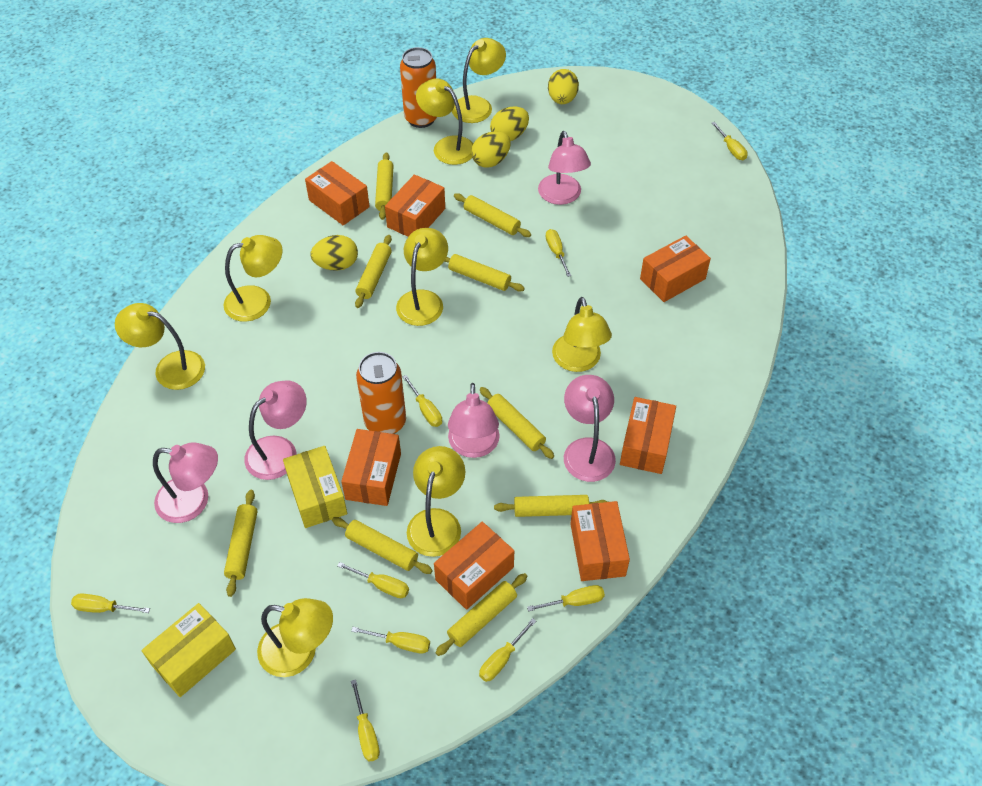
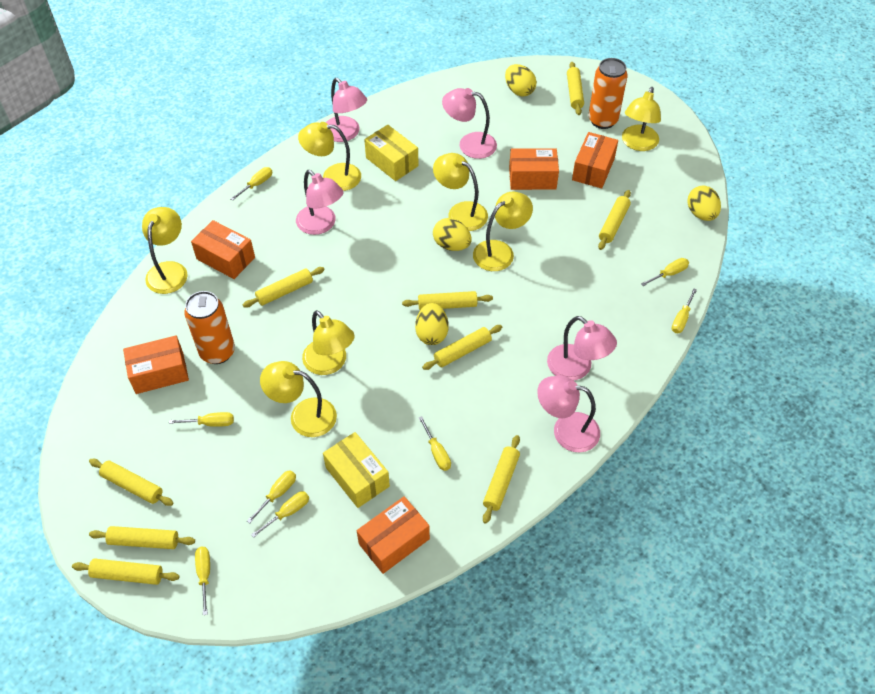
orange box: [305,161,370,226] [341,429,401,506] [385,174,445,237] [434,522,514,610] [570,501,630,581] [620,397,676,474] [640,235,711,302] = 7 -> [123,335,189,394] [191,220,255,279] [357,496,430,574] [509,148,559,190] [572,132,618,189] = 5
yellow lamp: [115,303,205,390] [224,235,283,322] [257,598,333,677] [396,228,448,326] [407,446,465,557] [416,78,473,165] [452,38,506,123] [552,297,612,372] = 8 -> [142,207,188,294] [260,361,337,437] [298,122,361,191] [302,310,355,375] [433,153,488,231] [473,191,533,271] [622,87,661,151] = 7
yellow screwdriver: [71,594,150,613] [337,562,409,598] [351,627,430,653] [351,679,380,761] [403,375,442,427] [479,618,536,682] [527,585,605,612] [546,229,571,277] [712,122,747,160] = 9 -> [169,412,234,427] [195,547,210,615] [230,167,272,201] [247,471,296,524] [251,491,309,538] [418,416,451,471] [641,258,689,286] [672,288,697,333] = 8

